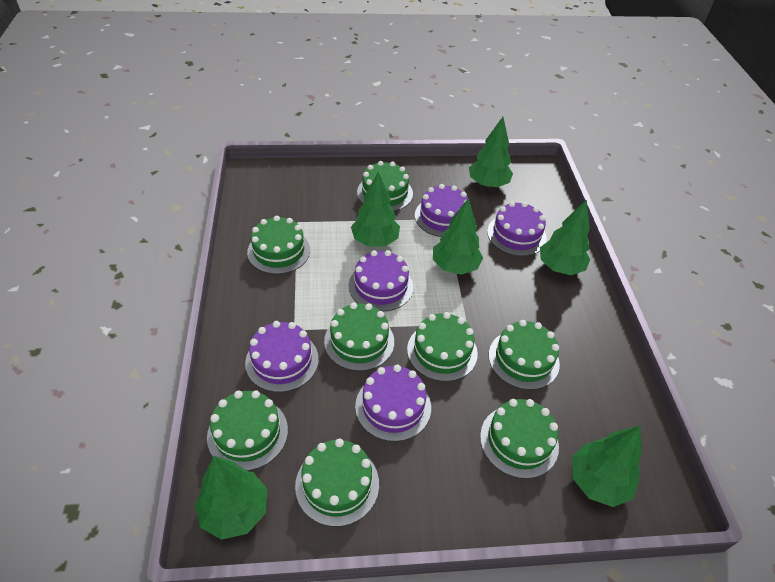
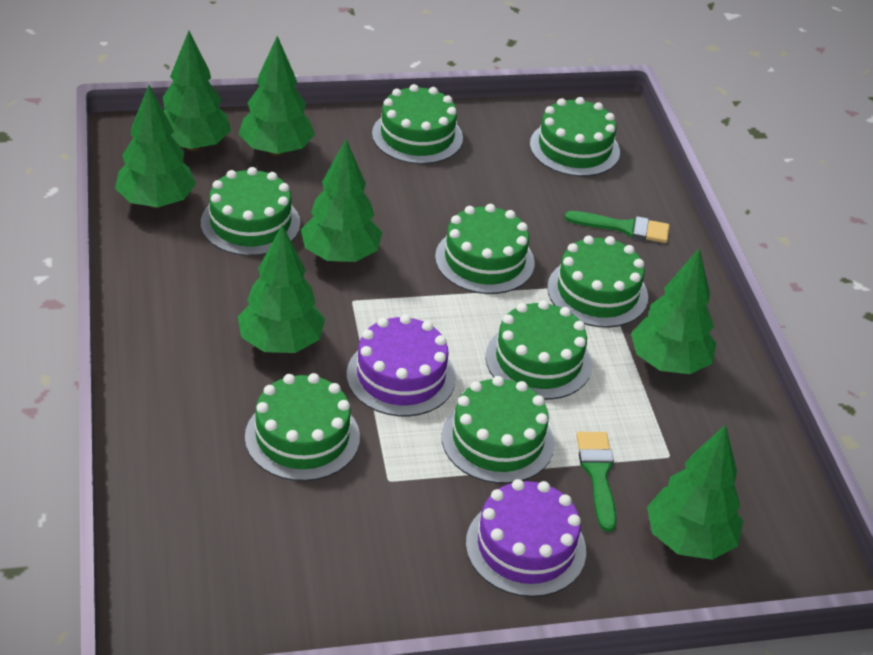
green brush: none = 0 -> [565,211,670,243] [576,432,617,532] = 2
green tree: [195,456,267,540] [351,172,400,247] [433,198,483,275] [469,117,513,188] [540,199,590,275] [572,426,642,507] = 6 -> [115,85,196,208] [163,31,231,151] [238,225,325,353] [239,36,315,156] [301,140,382,262] [631,248,716,374] [647,425,743,560] = 7
purple cake: [245,321,319,392] [349,250,413,312] [355,365,431,442] [415,184,470,237] [487,202,547,256] = 5 -> [347,314,456,416] [466,479,586,597] = 2

